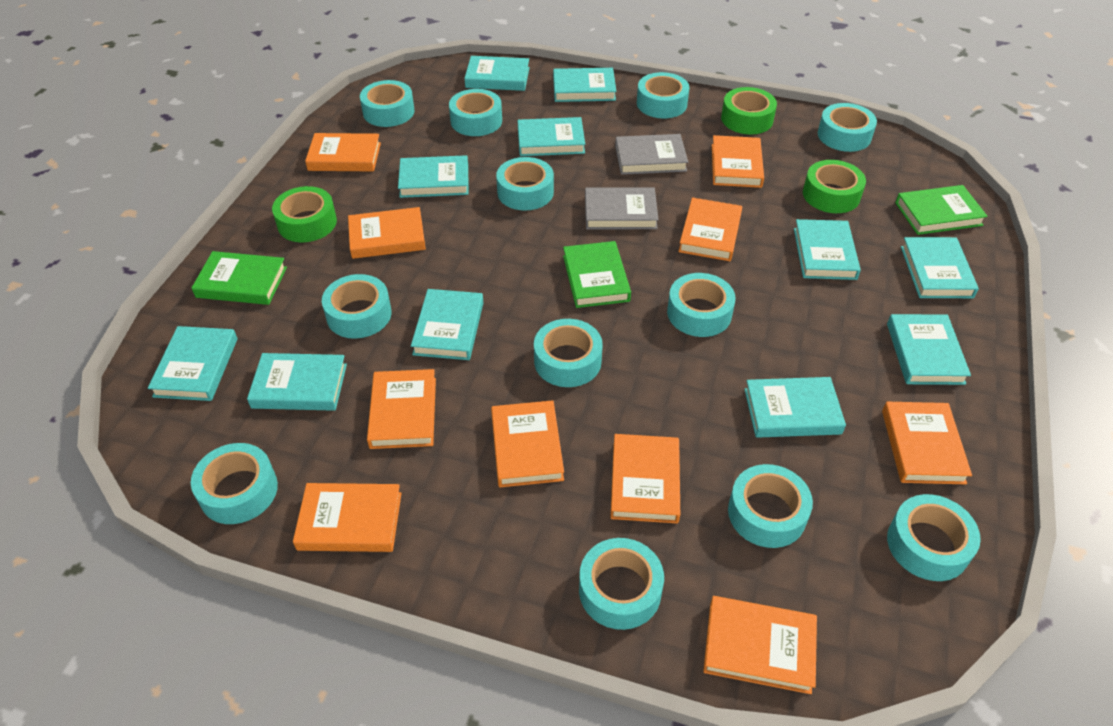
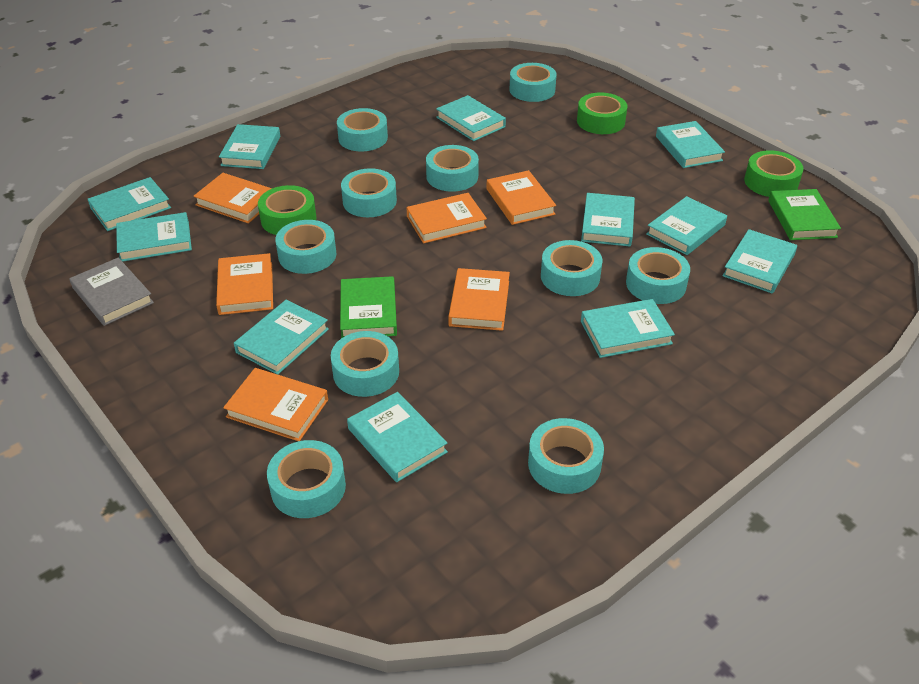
green book: [192,251,287,305] [563,241,631,308] [895,185,988,235] = 3 -> [340,276,397,338] [768,189,841,240] = 2
grey book: [585,187,659,229] [615,134,688,175] = 2 -> [69,257,154,326] = 1
orange book: [293,483,402,552] [305,133,381,171] [348,207,426,259] [367,369,436,449] [491,400,564,487] [610,434,680,524] [679,198,742,261] [703,596,817,694] [712,135,764,188] [882,402,972,484] = 10 -> [194,173,272,224] [216,253,273,315] [223,368,328,441] [406,193,487,243] [448,268,510,331] [487,170,556,225] = 6
turquoise tape: [191,443,278,524] [322,274,391,339] [360,80,415,127] [449,89,502,136] [496,157,554,210] [534,319,603,387] [579,538,664,630] [637,72,690,118] [667,273,736,337] [728,464,813,548] [818,103,877,152] [887,494,981,581] = 12 -> [267,440,346,518] [275,220,336,274] [331,331,399,397] [337,108,388,152] [341,168,397,217] [426,145,479,192] [509,63,557,102] [528,418,604,494] [541,240,602,296] [626,247,690,304] = 10

